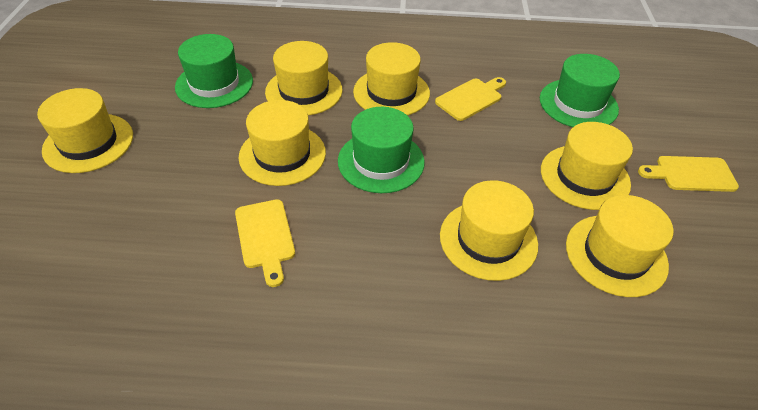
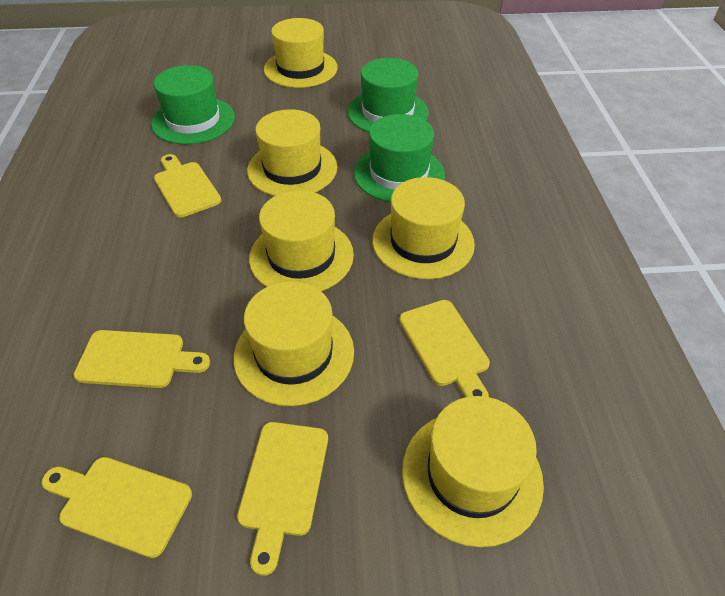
yellow cutting board: [235,199,295,287] [435,77,506,121] [638,156,739,192] = 3 -> [42,457,192,558] [74,330,210,388] [154,154,221,218] [237,422,328,576] [399,300,490,397] = 5
yellow hat: [37,88,133,173] [239,100,326,186] [265,41,343,116] [353,42,430,116] [440,180,538,281] [541,122,633,210] [566,195,673,297] = 7 -> [234,281,354,406] [247,109,337,196] [249,190,354,291] [264,18,337,88] [372,177,475,279] [402,396,544,547] = 6

